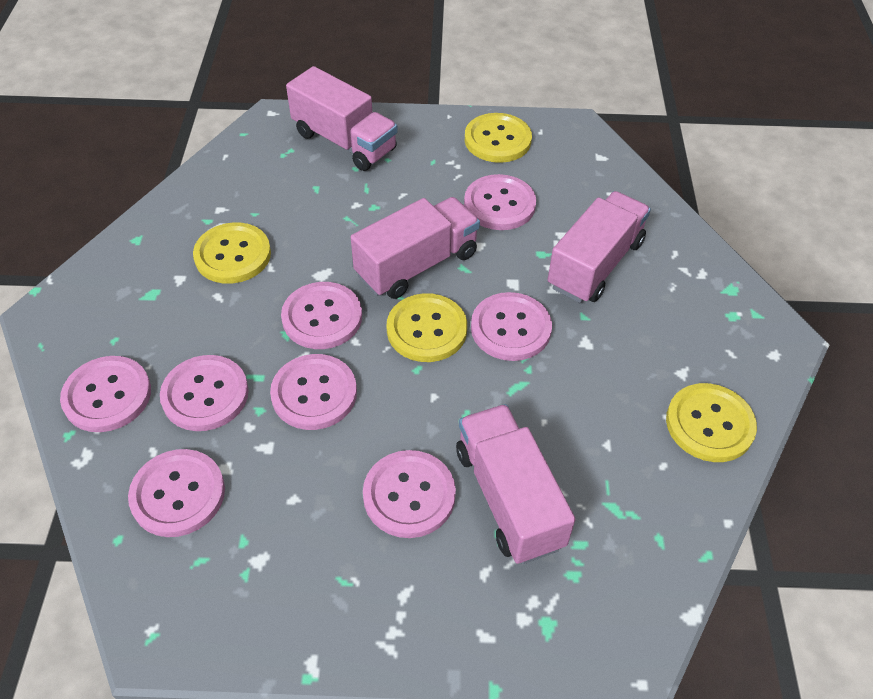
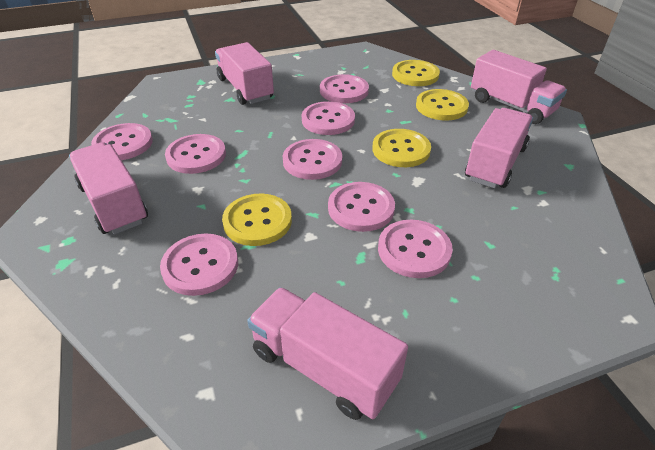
pink truck: [286,66,398,171] [351,197,480,299] [456,404,576,564] [548,191,651,303] = 4 -> [69,142,148,235] [215,42,274,105] [247,287,408,420] [465,108,533,188] [471,50,567,124] = 5

